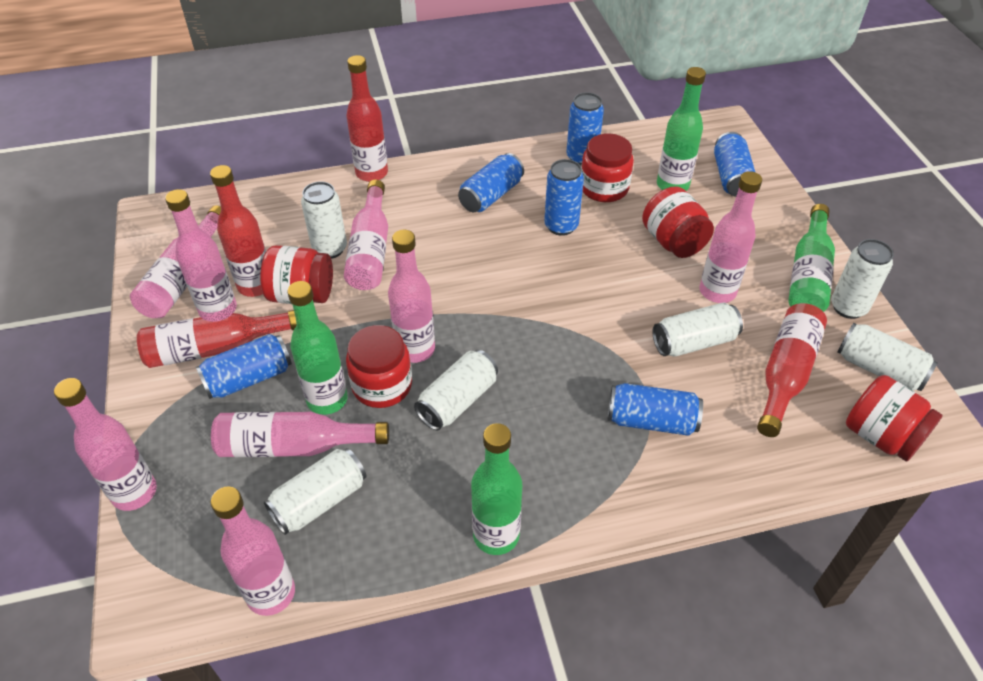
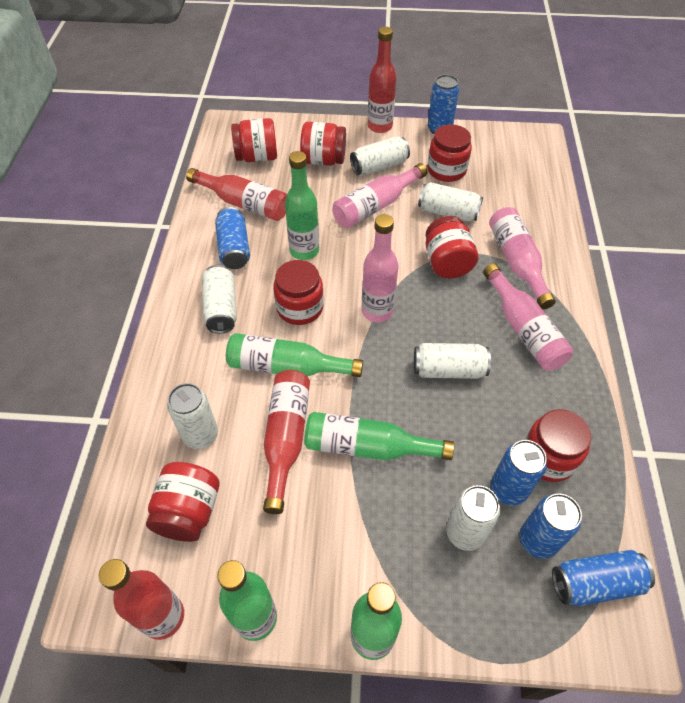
blue can: [196,334,292,399] [458,153,524,212] [544,159,584,236] [566,92,604,166] [608,383,703,436] [714,132,755,197] = 6 -> [215,207,250,269] [428,75,459,134] [491,440,547,506] [520,493,582,559] [552,550,655,606] = 5
green bottle: [287,281,348,415] [471,423,522,555] [657,67,706,191] [789,204,835,312] = 4 -> [217,560,277,641] [226,333,363,377] [285,151,319,260] [304,412,454,460] [351,582,402,660] = 5
pink bottle: [54,378,157,511] [130,205,221,318] [165,189,237,317] [211,412,389,457] [211,486,295,616] [344,180,388,290] [388,230,435,363] [700,171,762,303] = 8 -> [332,163,427,228] [362,214,399,322] [483,263,573,370] [489,207,555,309] = 4
red jar: [260,245,333,304] [346,325,412,408] [581,133,634,202] [642,186,714,258] [846,375,943,461] = 5 -> [146,462,220,542] [231,118,277,162] [273,260,324,325] [300,122,346,166] [425,216,478,278] [427,124,472,182] [525,409,592,482] = 7

